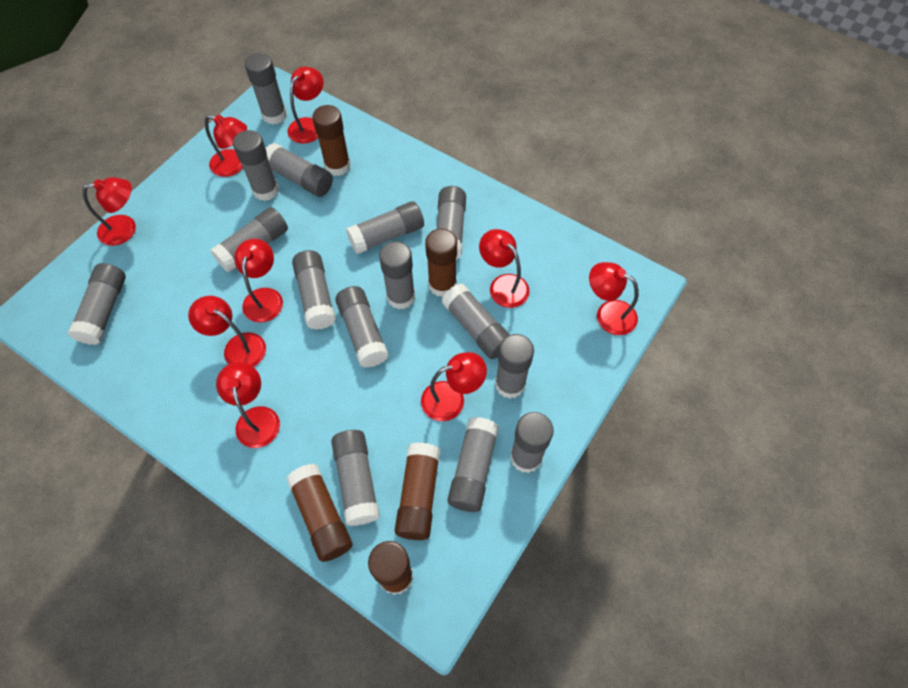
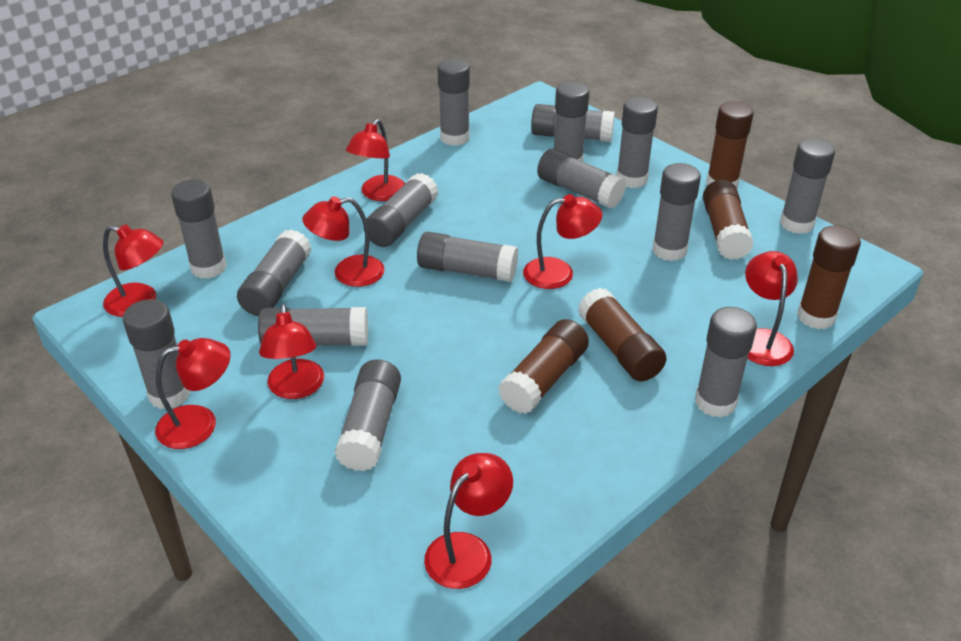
red lamp: [83,177,136,246] [188,296,266,367] [205,115,247,177] [216,362,280,448] [234,239,283,323] [287,67,324,144] [421,352,487,421] [479,229,530,308] [589,262,639,335] = 9 -> [103,224,164,317] [155,338,230,449] [259,304,324,399] [302,196,385,287] [346,119,405,201] [424,453,513,589] [523,194,602,289] [745,251,798,366] = 8

